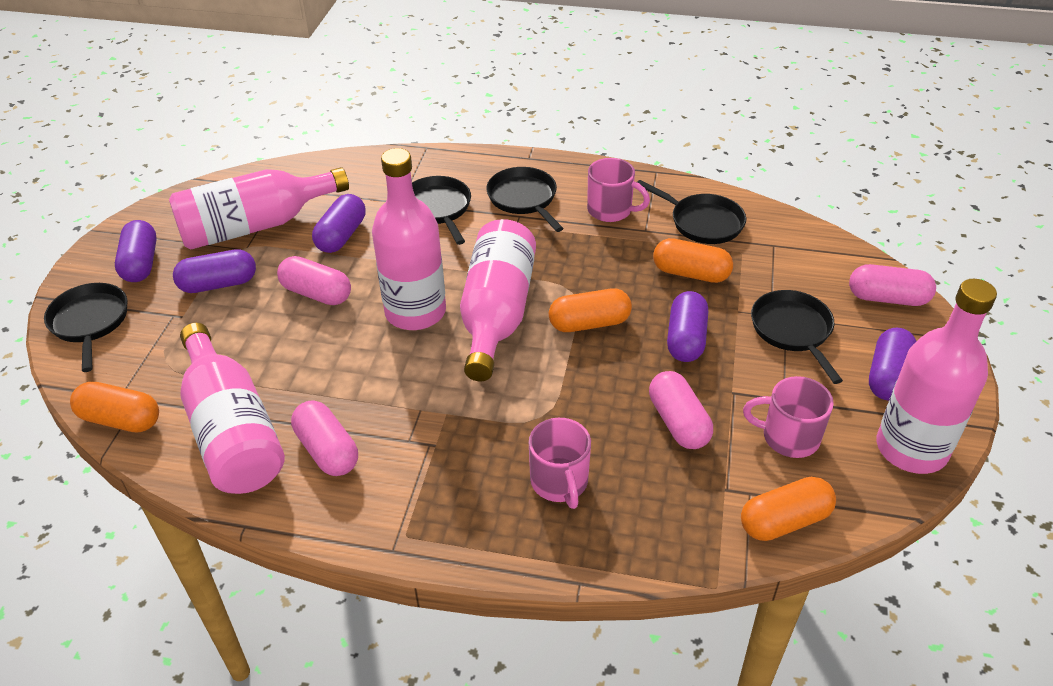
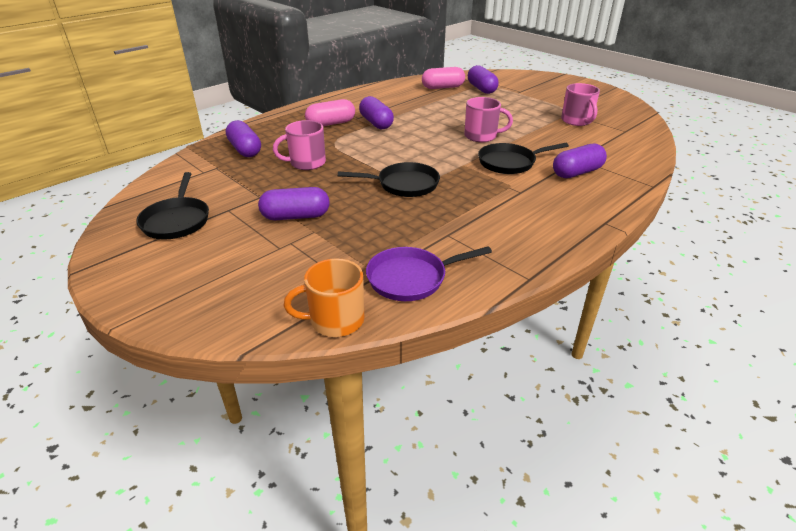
black pan: [44,283,128,372] [412,176,471,245] [486,167,563,232] [637,180,746,244] [751,290,843,384] = 5 -> [136,172,209,239] [338,162,440,197] [478,143,569,174] = 3
orange capsule: [70,382,159,432] [549,288,632,332] [653,238,733,283] [741,477,836,541] = 4 -> none = 0
orange mug: none = 0 -> [284,258,364,337] = 1
pink bottle: [169,167,349,250] [180,323,285,494] [372,148,446,330] [460,219,536,381] [876,279,997,474] = 5 -> none = 0
pink capsule: [277,256,351,305] [291,400,358,476] [649,371,713,449] [849,264,936,306] = 4 -> [305,99,355,126] [422,67,465,89] = 2
purple pan: none = 0 -> [366,246,492,301] = 1

